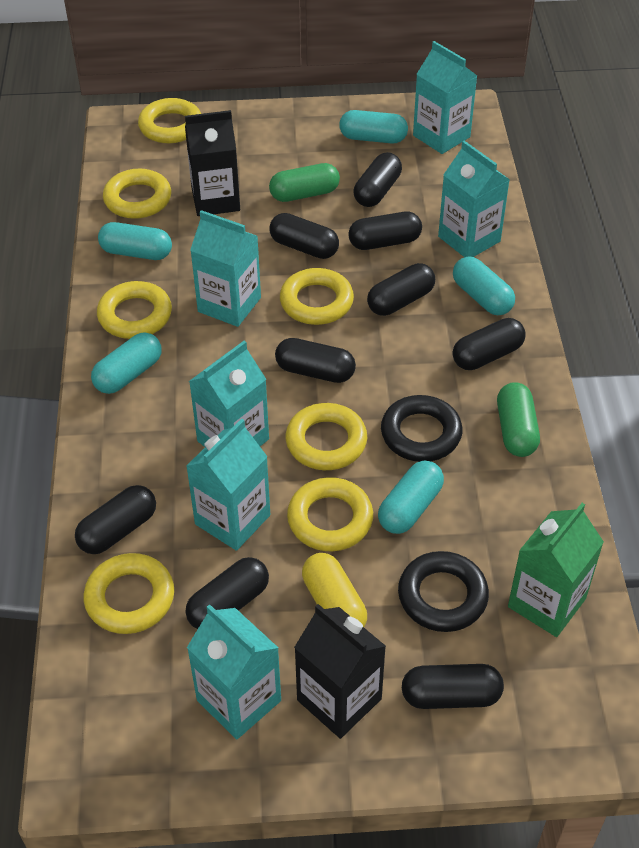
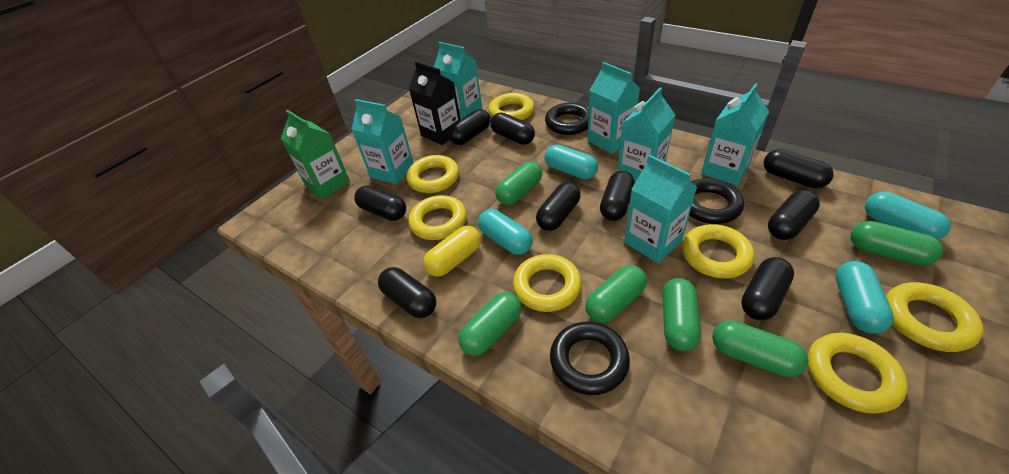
black carton: [185,110,240,216] [294,604,386,739] = 2 -> [409,61,461,145] = 1
black ring: [381,395,462,462] [398,551,489,632] = 2 -> [545,103,589,135] [550,322,630,395] [689,178,744,224] = 3
green capsule: [269,163,340,202] [497,382,540,457] = 2 -> [458,292,522,356] [495,161,542,205] [585,265,647,323] [662,278,701,351] [712,320,808,377] [850,221,943,266] = 6
turquoise capsule: [91,332,162,394] [98,222,172,260] [339,110,408,143] [378,461,444,534] [453,257,515,315] = 5 -> [478,209,533,255] [544,145,598,179] [836,261,894,334] [865,192,951,240] = 4

